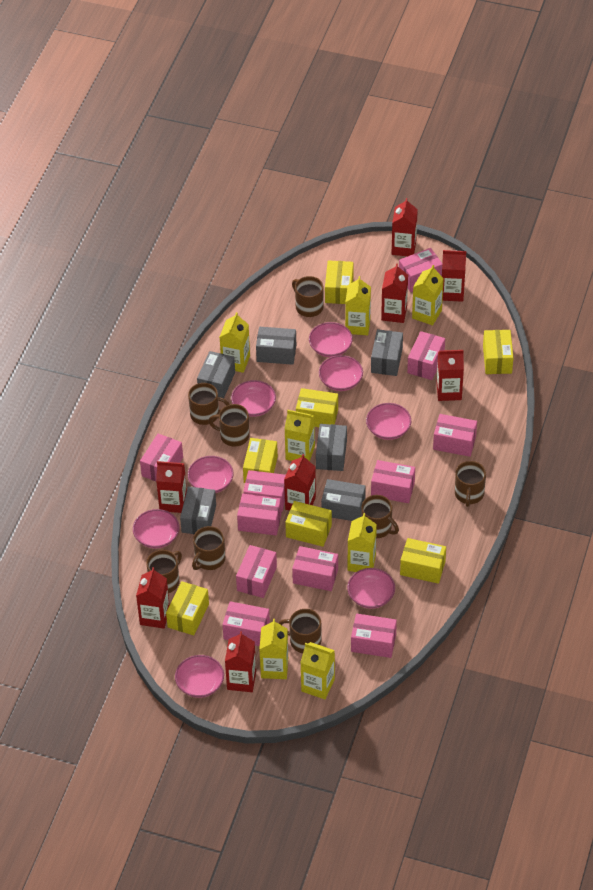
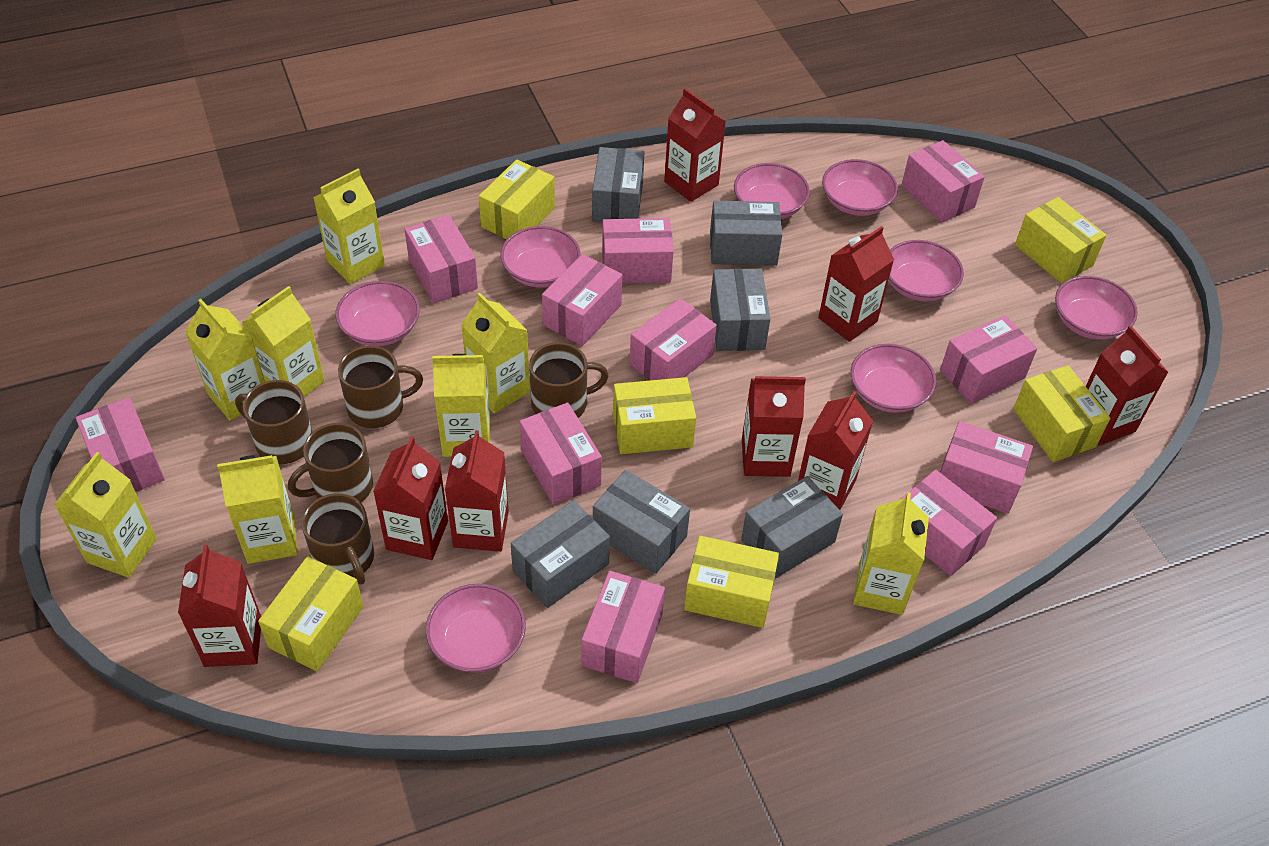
brown mug: [146,550,182,593] [188,383,230,425] [192,526,225,570] [208,404,250,447] [279,609,321,653] [292,276,323,317] [361,495,399,538] [455,461,486,507] = 8 -> [235,380,312,464] [288,423,373,502] [302,493,374,584] [338,346,423,428] [529,342,609,418] = 5
yellow box: [166,581,209,635] [243,438,278,483] [285,501,332,547] [296,388,338,427] [325,260,353,304] [400,538,446,584] [483,330,513,374] = 7 -> [258,556,364,671] [479,159,555,239] [613,377,696,454] [684,536,779,628] [1013,365,1111,462] [1015,197,1106,283] = 6
yellow carton: [220,312,250,373] [259,619,288,679] [285,410,315,461] [300,642,335,699] [345,276,371,335] [348,513,377,572] [412,265,444,325] = 7 -> [54,452,157,578] [185,299,265,421] [217,455,298,564] [243,286,325,397] [313,169,385,284] [432,354,490,457] [461,293,530,414] [853,492,929,615] = 8

